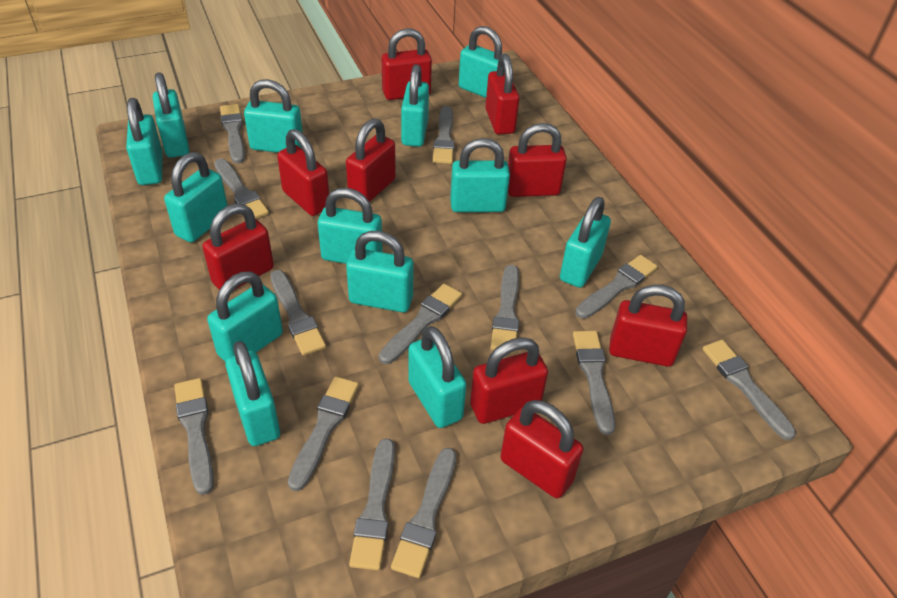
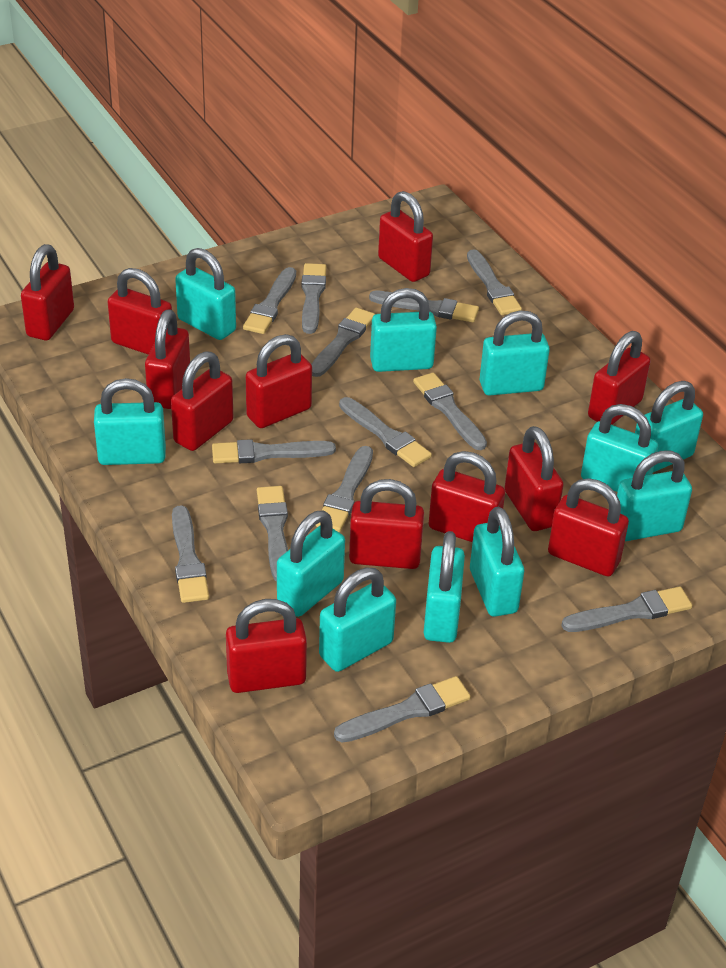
red padlock: [202,203,274,290] [277,129,329,216] [346,118,396,202] [382,28,432,100] [470,337,548,424] [485,54,520,135] [501,400,584,498] [508,123,567,197] [609,284,687,367] = 9 -> [21,244,74,340] [108,268,172,355] [145,309,190,409] [171,351,233,451] [226,599,307,693] [246,334,312,428] [349,479,424,569] [378,191,433,282] [429,451,505,542] [504,426,563,531] [548,478,629,576] [588,331,651,425] = 12
turquoise padlock: [126,98,163,185] [153,72,189,158] [164,152,228,242] [207,271,283,362] [225,341,280,446] [244,79,303,153] [318,188,383,264] [346,231,414,312] [401,64,429,147] [408,326,467,428] [450,138,510,212] [459,26,502,98] [560,197,611,288] = 13 -> [94,378,166,465] [175,248,236,340] [277,510,345,617] [319,568,396,672] [370,288,437,372] [423,531,465,643] [470,507,524,617] [479,310,550,396] [581,404,658,492] [617,451,692,541] [635,381,703,472] = 11

